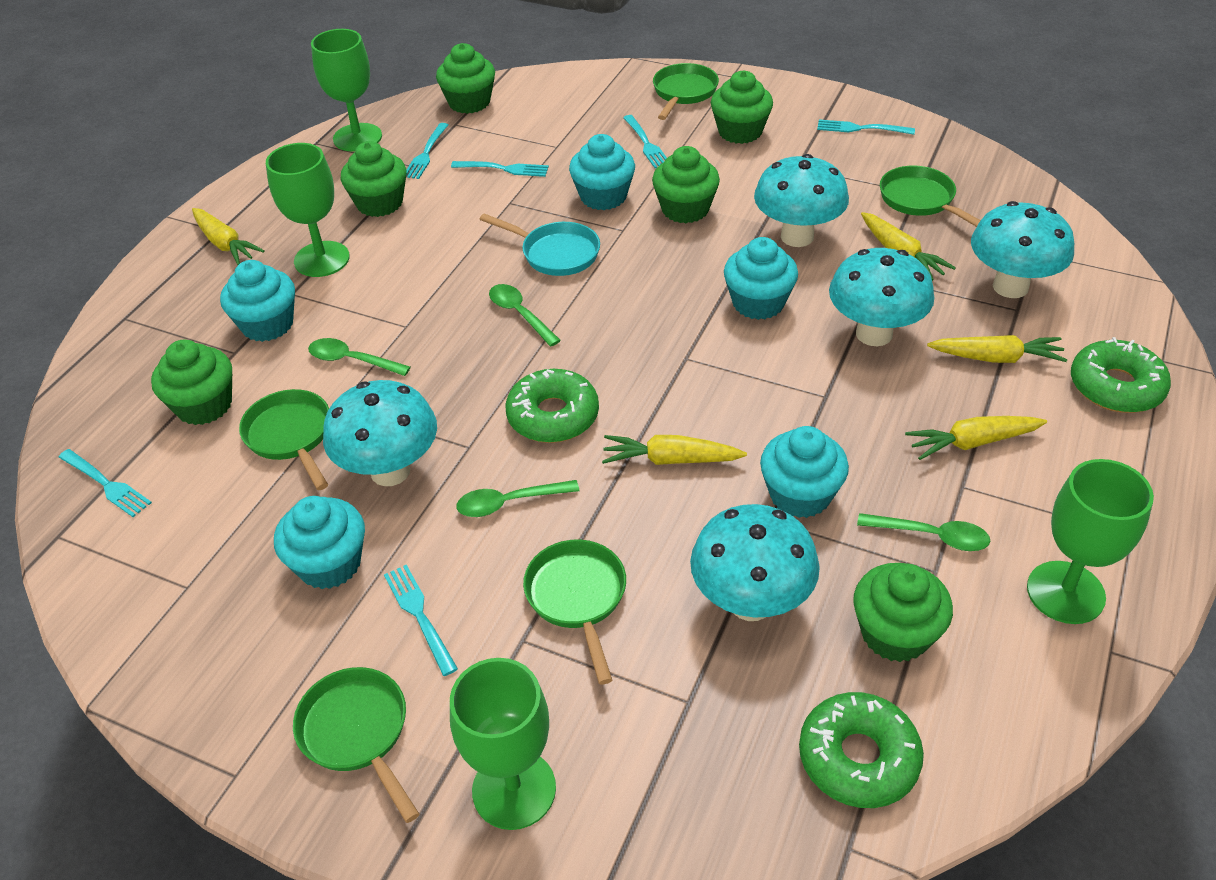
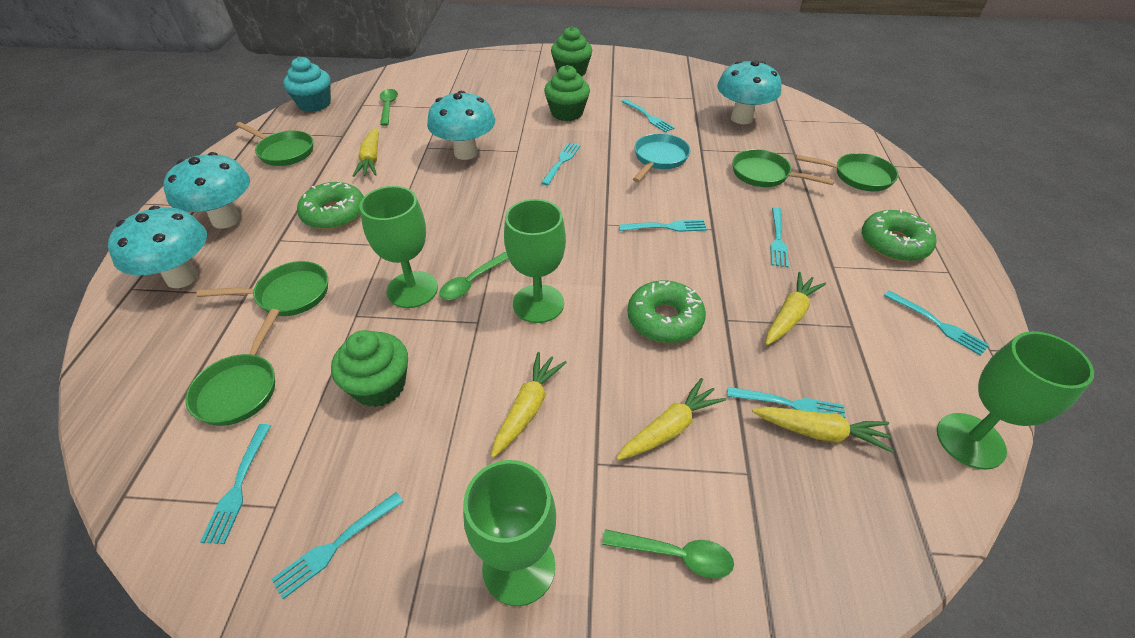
green cupcake: [151,340,232,425] [341,141,406,217] [436,43,495,114] [652,146,720,223] [711,71,773,144] [853,563,953,662] = 6 -> [331,330,408,407] [544,65,590,121] [551,26,592,77] = 3
green spoon: [308,338,411,376] [456,480,579,517] [489,284,561,347] [857,513,990,551] = 4 -> [380,89,398,126] [439,252,509,300] [602,529,734,579] = 3
turquoise cupcake: [220,260,295,342] [274,496,365,589] [569,134,635,210] [724,237,798,320] [760,426,849,518] = 5 -> [283,57,331,112] = 1
turquoise fork: [59,449,152,517] [384,564,458,676] [406,123,448,179] [451,161,549,177] [623,115,667,168] [817,119,915,135] = 6 -> [200,424,271,544] [271,492,404,599] [541,142,581,185] [619,220,707,232] [621,99,675,133] [727,387,846,420] [770,207,789,267] [884,290,989,356] = 8
turquoise mushroom: [323,380,437,486] [690,504,820,621] [754,154,849,247] [829,248,934,346] [971,201,1074,298] = 5 -> [108,206,207,288] [163,152,250,229] [427,91,495,160] [717,60,781,124] = 4

